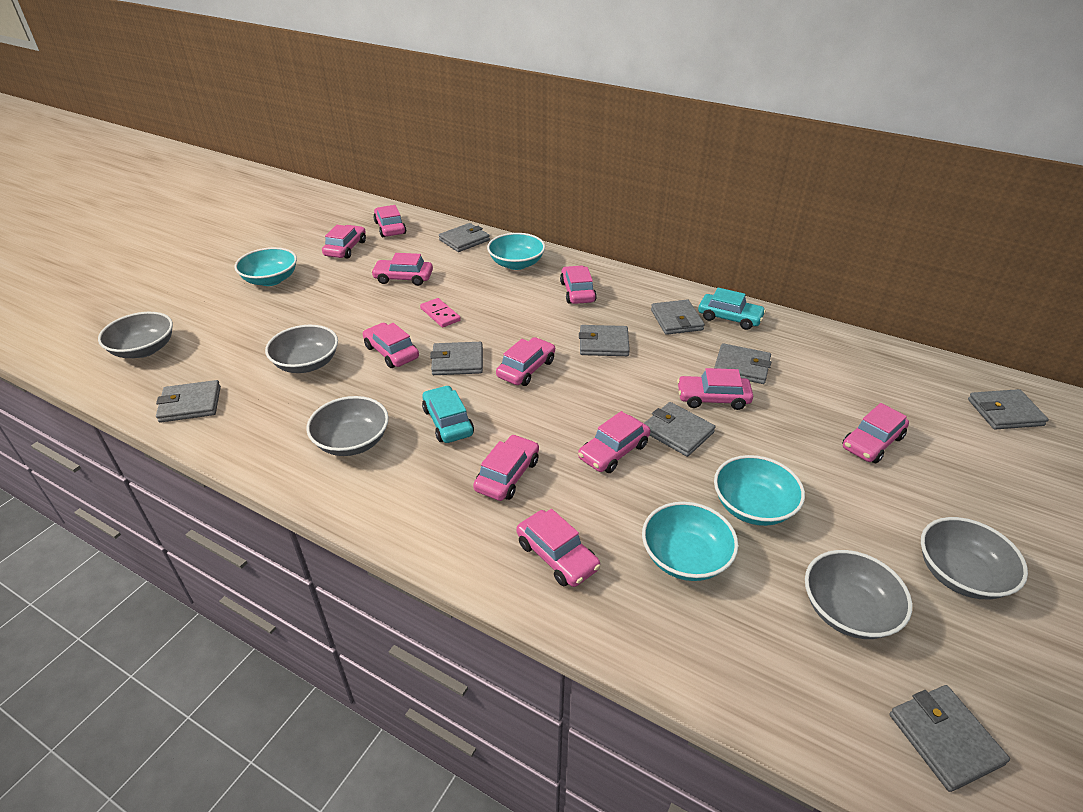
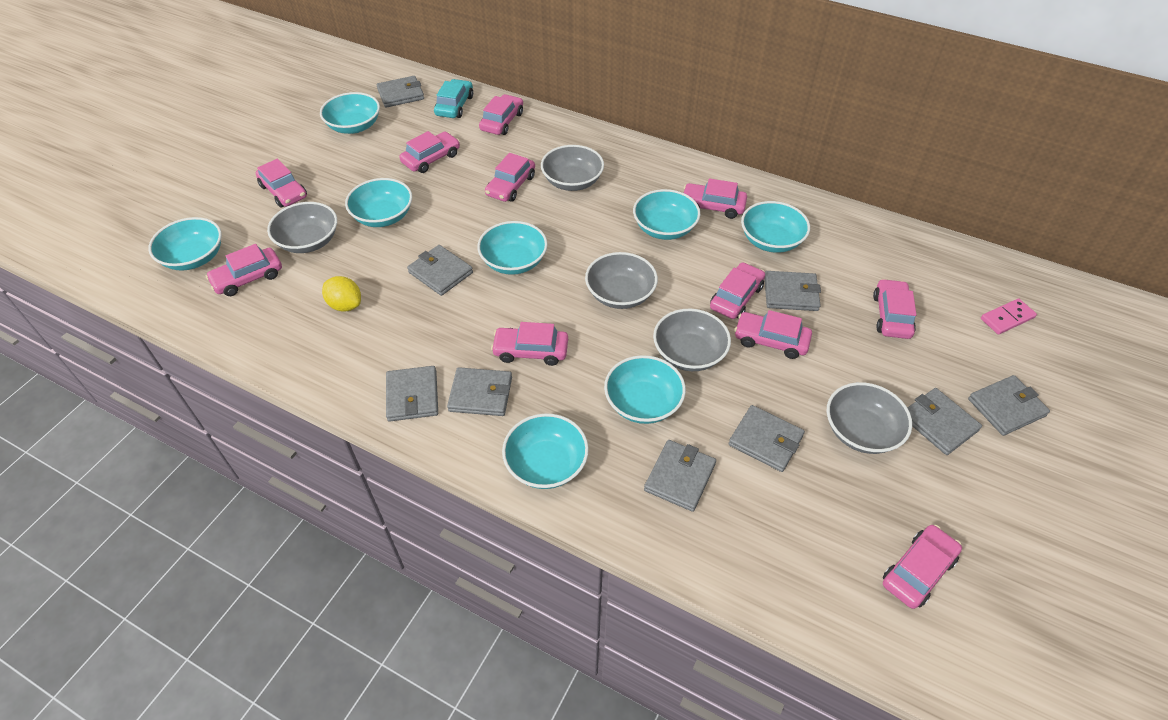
turquoise bowl: [234,247,297,286] [487,233,545,270] [642,502,738,581] [714,455,805,526] = 4 -> [148,217,222,270] [320,92,380,134] [345,178,412,227] [477,221,548,275] [502,413,589,489] [604,355,686,424] [633,189,700,240] [741,201,810,253] = 8
turquoise car: [422,385,474,443] [698,288,766,330] = 2 -> [434,79,473,118] = 1
yellow lemon: none = 0 -> [322,276,361,311] = 1

